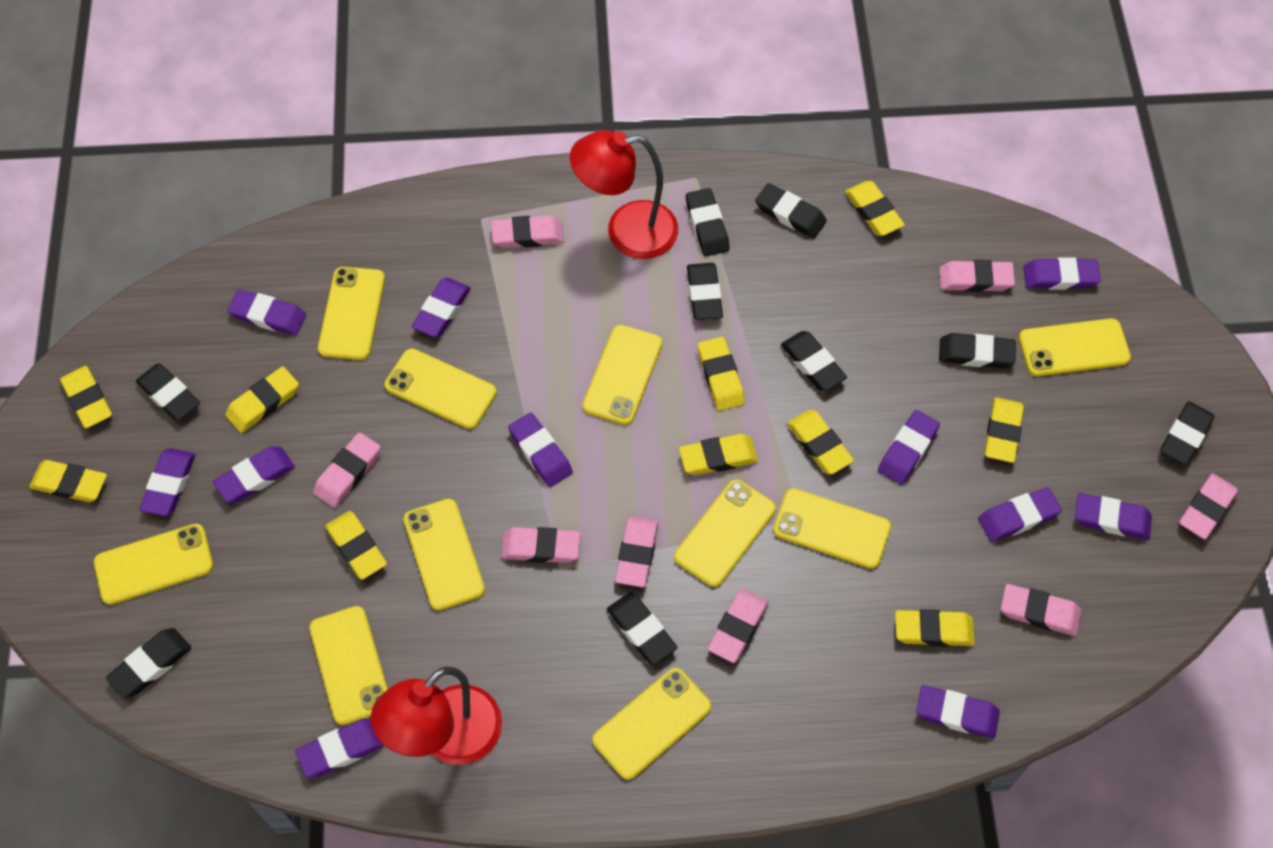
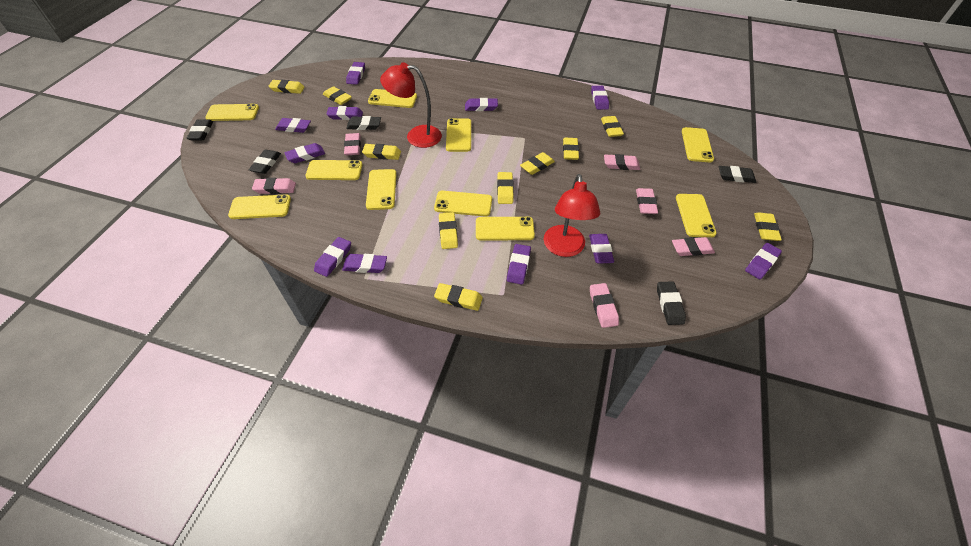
black eraser: [106,628,191,698] [136,364,200,421] [607,592,677,665] [686,188,730,256] [687,263,723,320] [755,183,827,239] [781,331,847,391] [939,333,1016,368] [1160,401,1214,465] = 9 -> [186,119,213,140] [249,149,281,174] [346,116,381,130] [657,281,686,325] [719,166,756,183] = 5
pink eraser: [313,432,381,508] [491,215,564,248] [501,527,580,563] [615,516,658,587] [708,588,769,663] [939,260,1015,292] [1001,584,1081,636] [1179,473,1238,539] = 8 -> [252,178,296,194] [344,133,361,155] [590,283,619,328] [604,154,640,170] [636,188,658,214] [672,237,715,256] = 6

